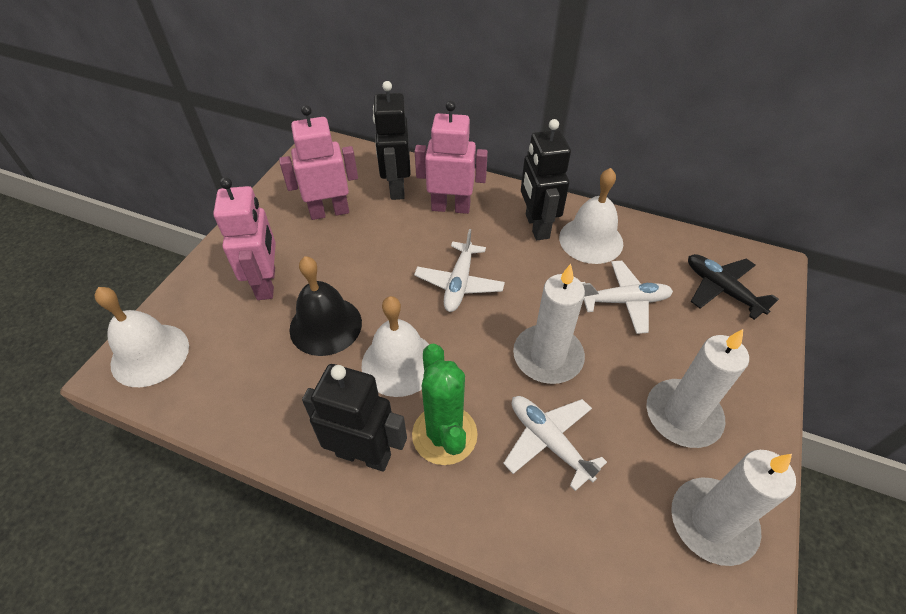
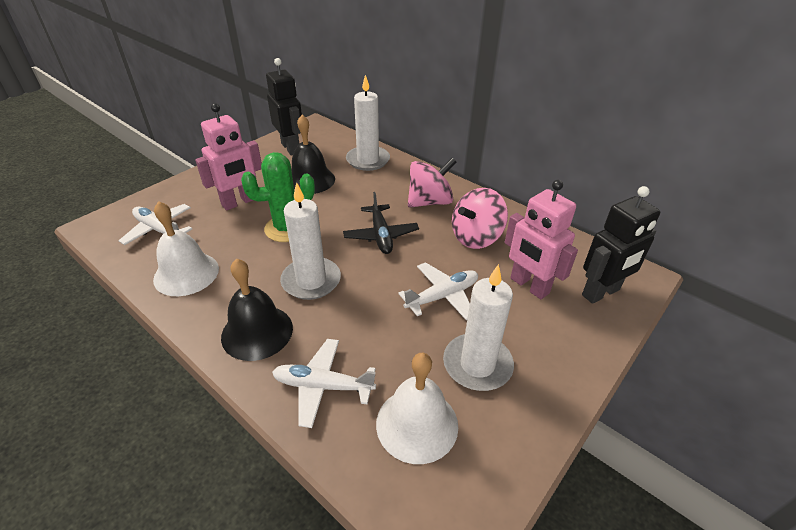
black bell: [289,256,362,356] = 1 -> [221,258,293,361] [291,115,335,194] = 2
black robot: [302,364,407,472] [373,81,411,200] [521,119,571,240] = 3 -> [266,58,302,156] [582,186,660,304] = 2
pink robot: [213,177,276,300] [279,105,358,220] [415,101,488,214] = 3 -> [195,103,262,210] [505,180,578,299] = 2
pink spinning top: none = 0 -> [408,158,457,208] [452,188,508,249] = 2
white bell: [94,287,189,387] [362,296,430,397] [559,168,623,264] = 3 -> [153,201,219,296] [376,353,458,464] = 2

